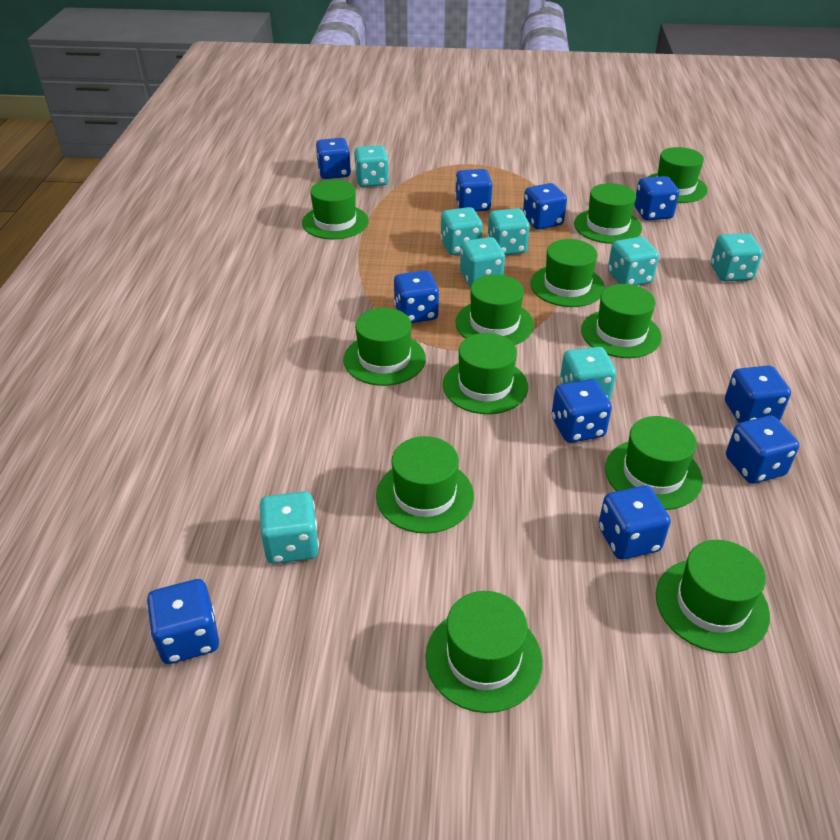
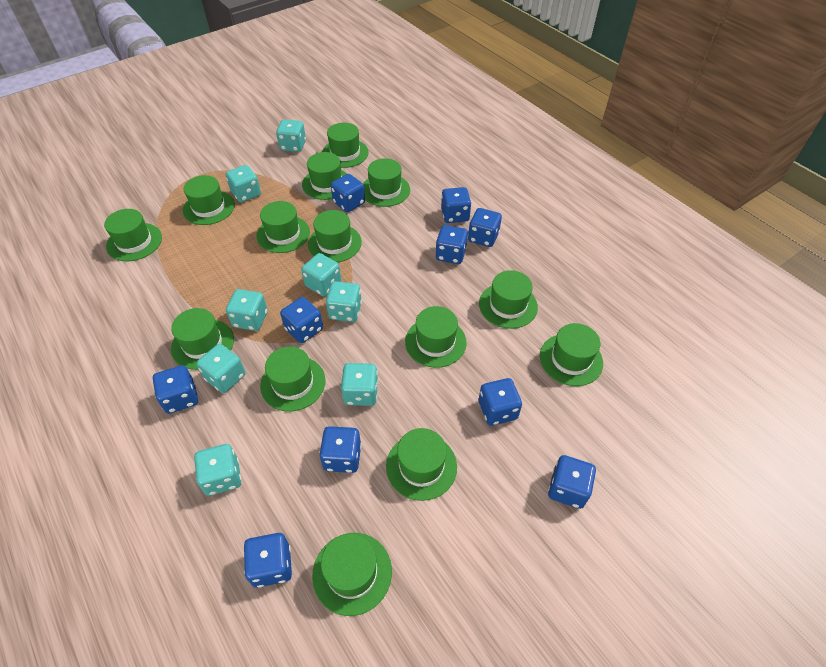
green hat: [302,179,369,239] [343,308,426,386] [376,436,474,533] [425,591,543,713] [443,333,528,414] [455,275,534,345] [530,239,605,307] [574,183,642,244] [581,284,662,358] [605,416,703,510] [647,147,708,203] [656,540,770,653] = 12 -> [104,209,162,261] [171,308,234,370] [183,175,235,225] [256,201,310,253] [260,346,326,412] [302,152,347,200] [308,210,362,262] [312,533,392,616] [322,123,369,168] [363,158,410,207] [386,428,457,501] [405,306,467,368] [479,270,538,329] [540,323,603,386] = 14

